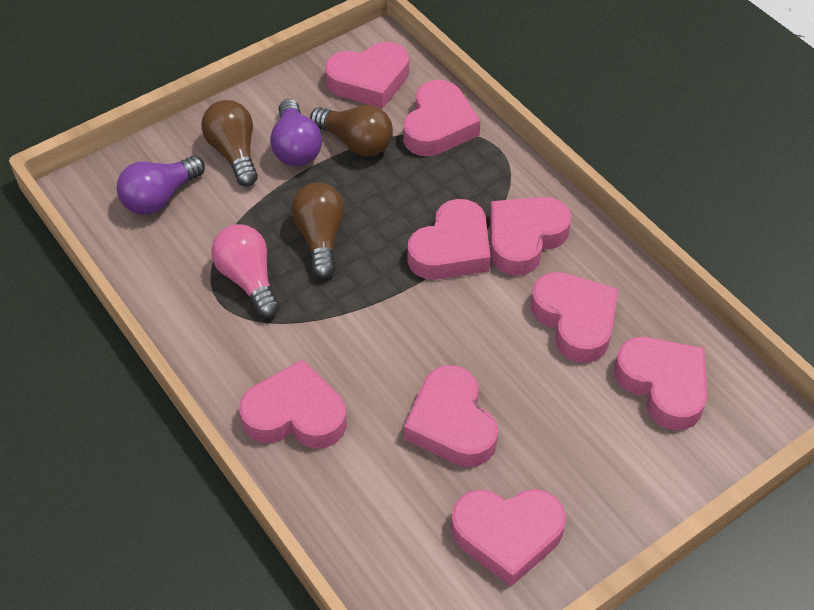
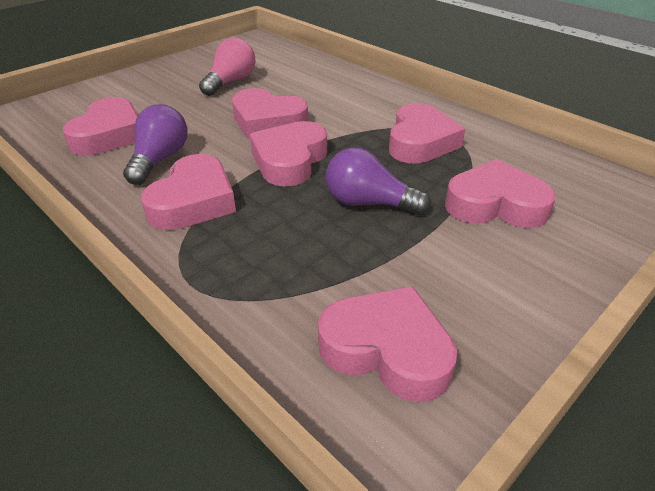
brown light bulb: [201,100,258,186] [291,182,345,279] [310,105,393,157] = 3 -> none = 0
pink heart: [239,360,347,449] [325,42,409,108] [403,80,481,156] [404,365,498,467] [408,199,490,280] [451,489,566,586] [490,197,571,276] [531,272,619,363] [614,337,707,430] = 9 -> [63,97,138,156] [141,154,236,230] [232,88,308,139] [250,121,327,187] [318,286,457,402] [389,103,465,164] [445,159,556,228] = 7

